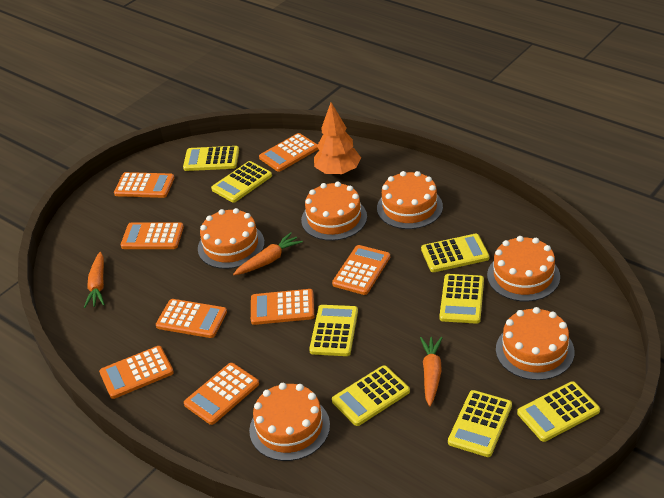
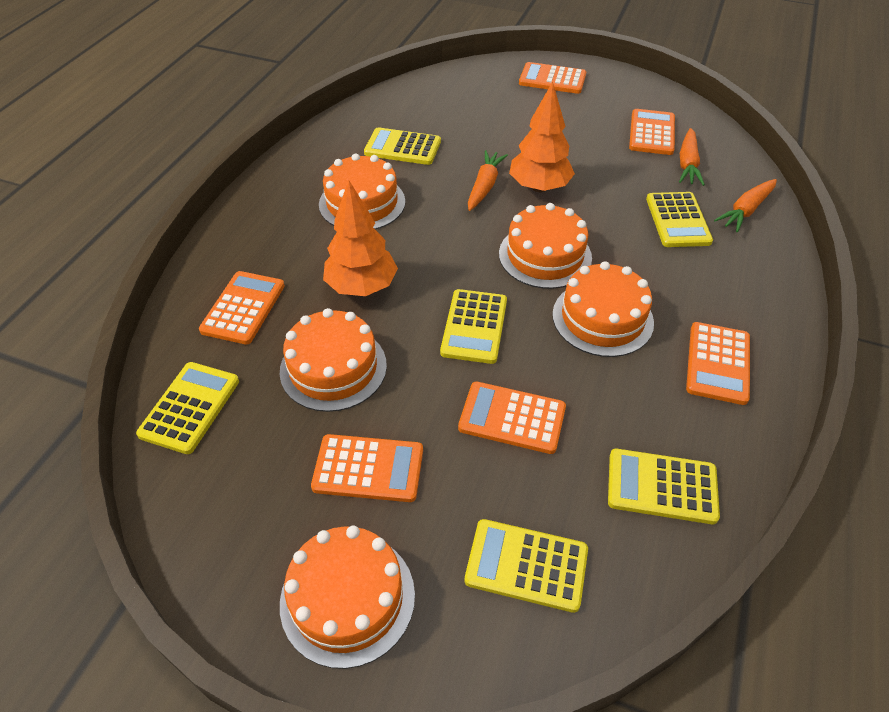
orange cake: [198,208,265,269] [249,383,330,461] [301,182,367,241] [377,171,443,229] [487,236,560,301] [496,307,575,380] = 6 -> [280,308,387,412] [280,526,415,669] [319,153,405,229] [499,203,592,289] [552,261,654,357] = 5
orange calculator: [99,346,174,399] [114,172,174,198] [121,222,184,249] [156,299,227,338] [184,363,259,425] [251,289,315,325] [259,133,318,172] [332,245,390,295] = 8 -> [199,271,285,345] [311,434,423,502] [458,381,566,454] [519,62,586,94] [629,109,675,155] [686,322,750,405] = 6
orange tree: [314,103,361,176] = 1 -> [323,180,398,296] [509,82,575,192] = 2
yellow calculator: [183,146,239,171] [211,161,272,203] [309,305,358,356] [332,365,410,426] [421,234,489,272] [439,274,484,324] [448,390,512,457] [517,381,600,442] = 8 -> [136,362,239,454] [364,127,441,165] [440,289,507,364] [464,519,588,613] [608,449,720,524] [646,192,713,247] = 6

